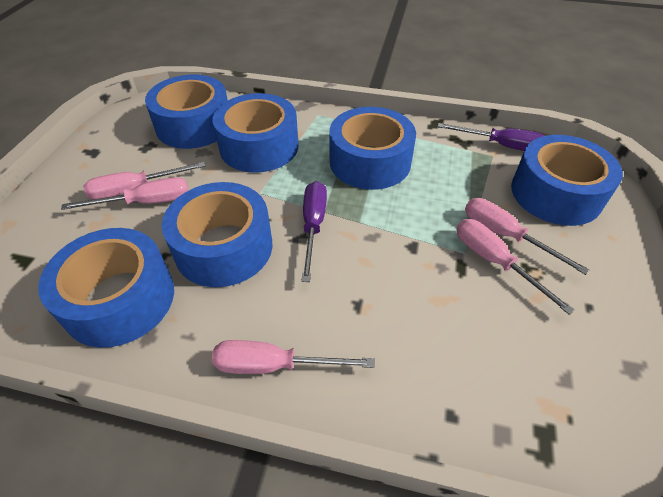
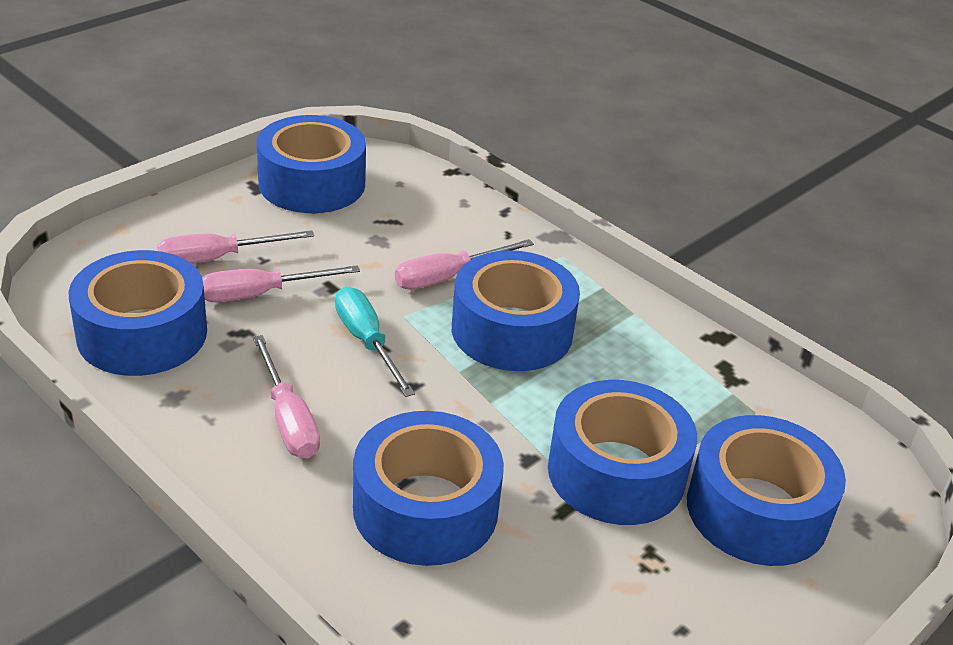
pink screwdriver: [61,177,189,210] [83,162,205,200] [212,340,375,374] [457,219,575,315] [465,198,590,275] = 5 -> [157,230,314,264] [202,265,360,302] [253,335,320,458] [395,239,534,290] = 4
purple screwdriver: [302,181,327,282] [438,123,544,151] = 2 -> none = 0
turquoise screwdriver: none = 0 -> [335,287,415,397] = 1

